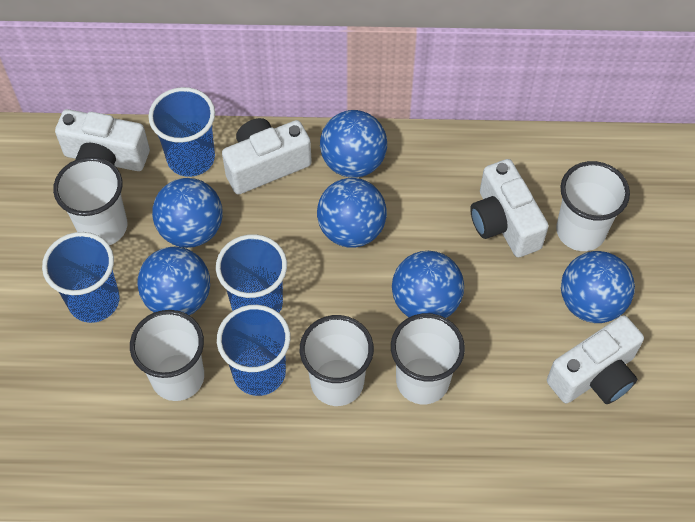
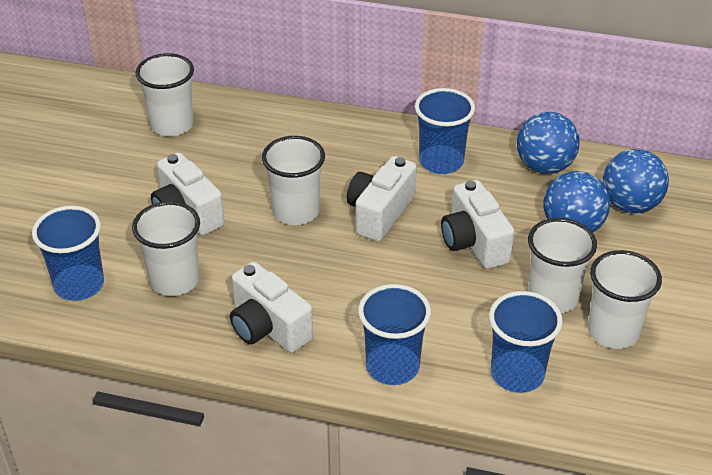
blue ball: [138,247,210,315] [152,178,223,248] [317,178,387,248] [320,110,387,178] [392,251,464,318] [561,251,635,323] = 6 -> [517,112,579,174] [543,171,610,233] [603,149,669,213] = 3

